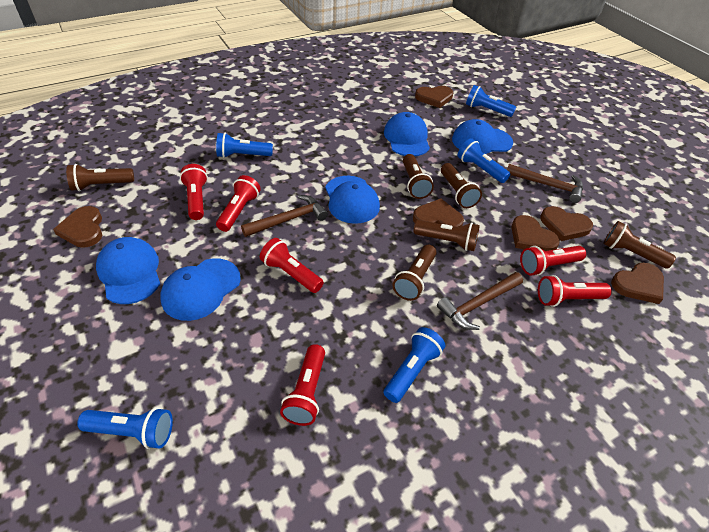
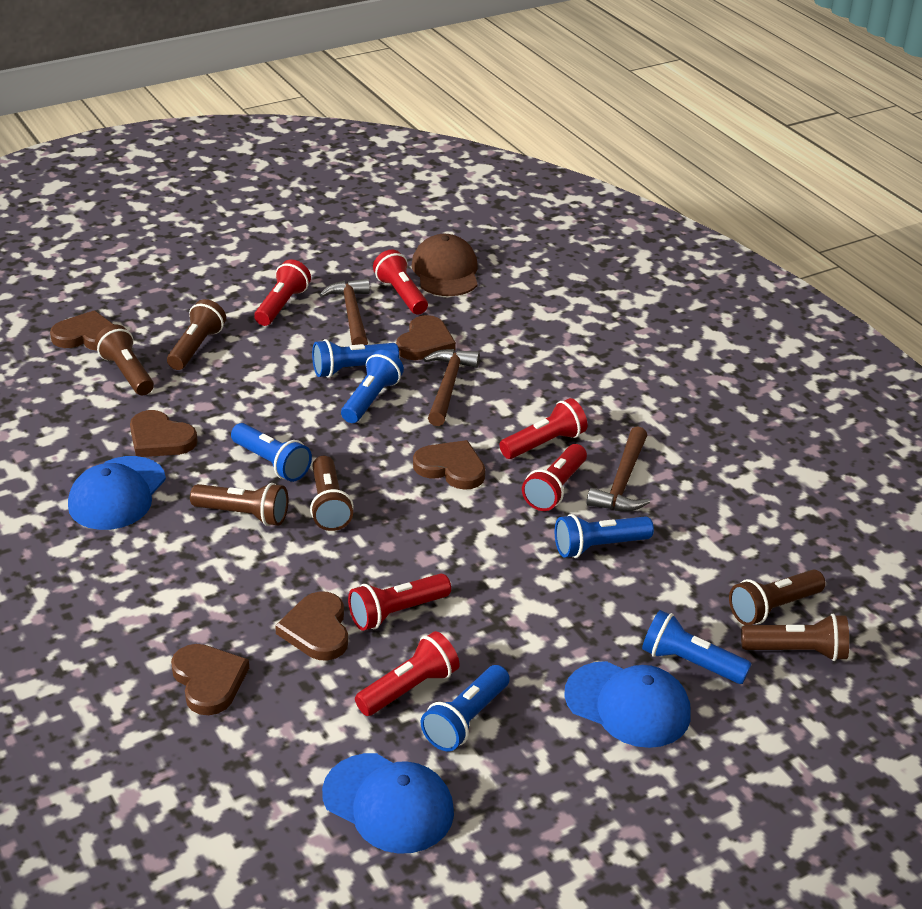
blue cap: [96,237,160,304] [160,258,241,321] [325,176,380,224] [384,112,430,156] [452,119,513,154] = 5 -> [68,456,166,530] [322,753,454,854] [564,661,691,748] = 3
blue flashlight: [77,407,173,449] [216,133,273,158] [383,327,445,403] [458,138,510,183] [466,85,516,117] = 5 -> [231,423,312,482] [312,339,399,378] [341,350,404,423] [421,665,510,751] [555,514,654,558] [642,610,752,684] = 6
brown cap: none = 0 -> [412,234,478,296] = 1

